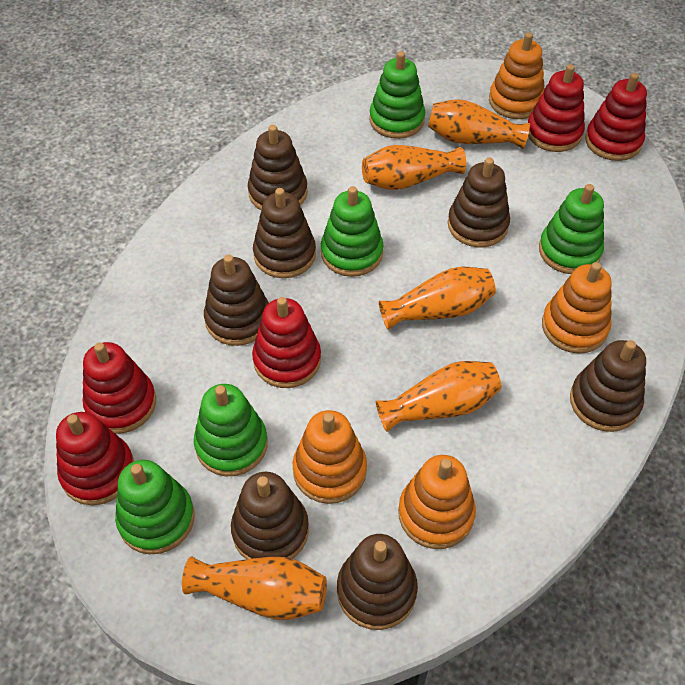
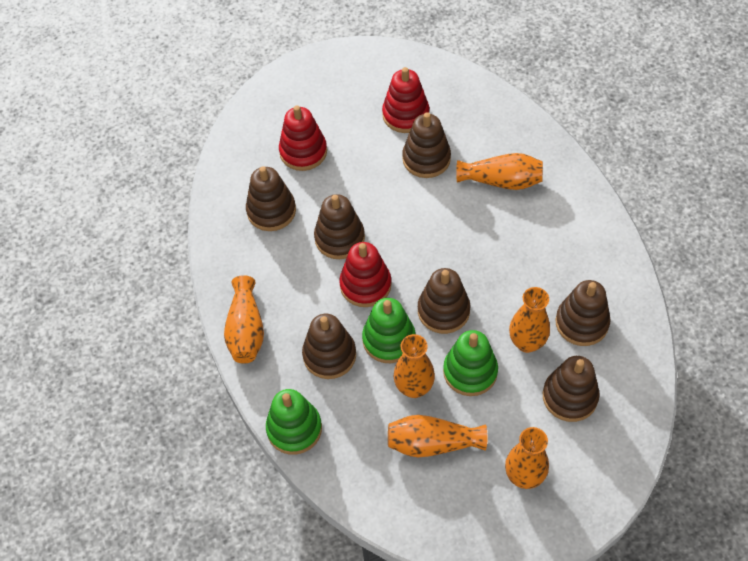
green stacking toy: [115,460,195,554] [194,384,268,476] [321,186,384,277] [369,51,425,139] [539,184,604,274] = 5 -> [266,389,322,455] [362,298,416,363] [443,330,498,396] = 3
orange stacking toy: [293,410,367,504] [398,455,476,549] [489,32,544,119] [542,262,612,354] = 4 -> none = 0
orange vase: [182,557,327,620] [362,145,466,190] [376,361,501,432] [379,267,496,330] [428,99,530,149] = 5 -> [224,275,264,364] [388,415,488,457] [394,334,435,398] [456,153,543,190] [505,427,549,489] [509,287,550,353] = 6
red stacking toy: [56,412,134,505] [83,342,156,434] [252,297,321,388] [528,64,585,152] [585,73,647,161] = 5 -> [279,105,327,171] [339,242,392,307] [382,67,429,133] = 3

